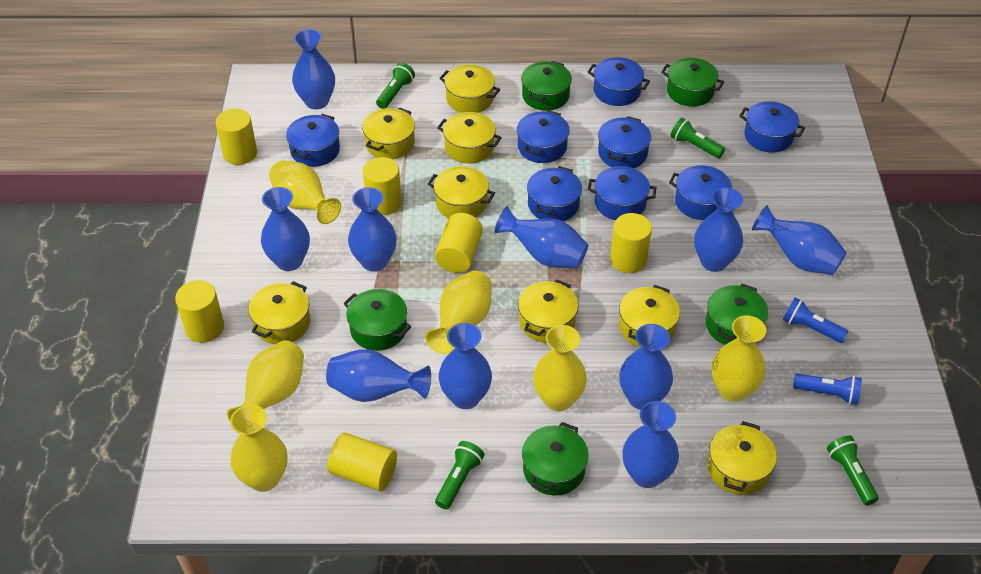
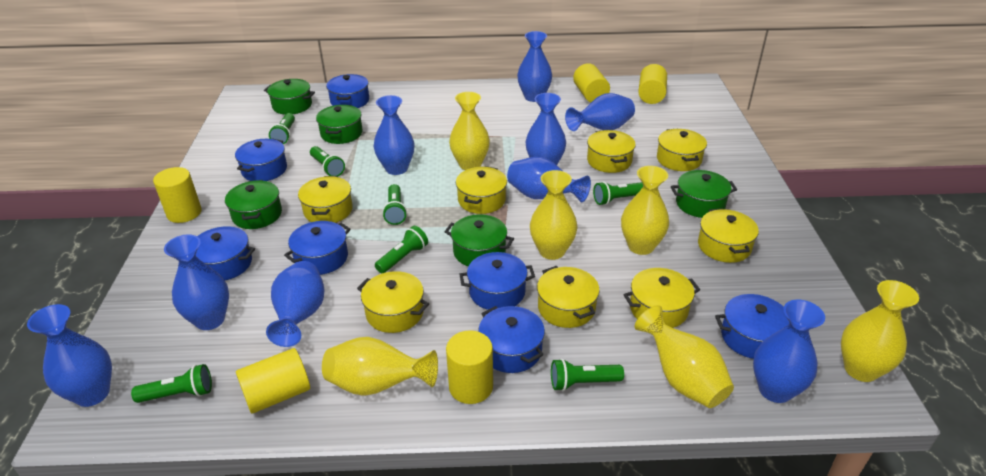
blue flashlight: [783,298,848,343] [793,373,862,405] = 2 -> none = 0
blue pot: [286,114,340,167] [517,110,570,163] [527,166,582,221] [587,57,650,106] [588,166,656,220] [598,116,651,168] [669,165,732,220] [739,101,805,152] = 8 -> [196,226,255,280] [235,138,287,181] [284,221,351,275] [326,74,369,108] [459,252,535,310] [478,306,545,373] [715,294,789,359] = 7
blue vase: [261,187,310,271] [292,29,335,109] [326,349,431,402] [348,187,397,272] [439,323,492,409] [495,206,588,269] [619,324,673,410] [622,401,679,488] [694,187,743,272] [752,205,847,275] = 10 -> [27,304,112,407] [164,234,229,330] [266,261,325,347] [374,95,414,175] [507,157,591,202] [517,31,552,102] [526,93,566,165] [565,93,635,131] [753,300,825,403] = 9
green flashlight: [376,63,415,109] [435,441,485,509] [671,118,725,158] [827,436,879,505] = 4 -> [131,364,212,403] [269,113,295,144] [310,146,345,176] [375,226,428,274] [382,184,407,225] [551,358,624,391] [593,181,643,205] = 7
yellow cylinder: [175,280,224,343] [216,108,257,165] [327,433,397,491] [363,157,402,215] [435,213,483,273] [610,213,652,273] = 6 -> [153,167,202,223] [236,348,310,414] [446,330,493,404] [573,63,610,102] [638,64,667,104] = 5

